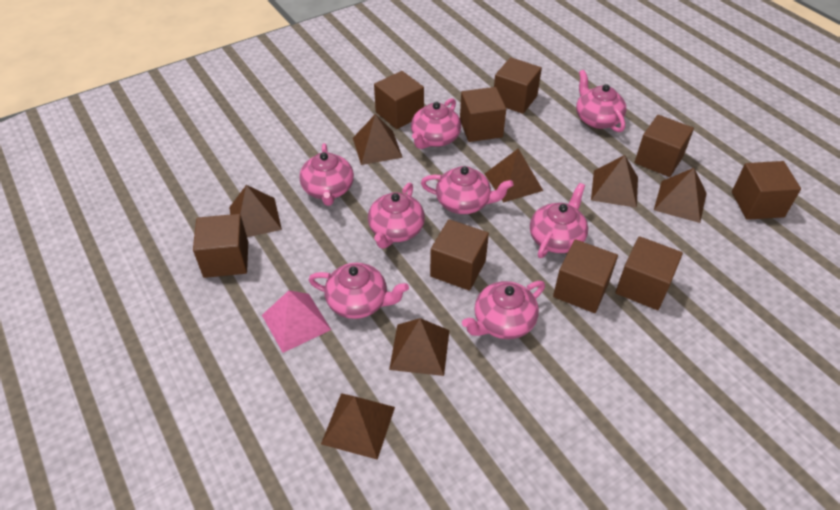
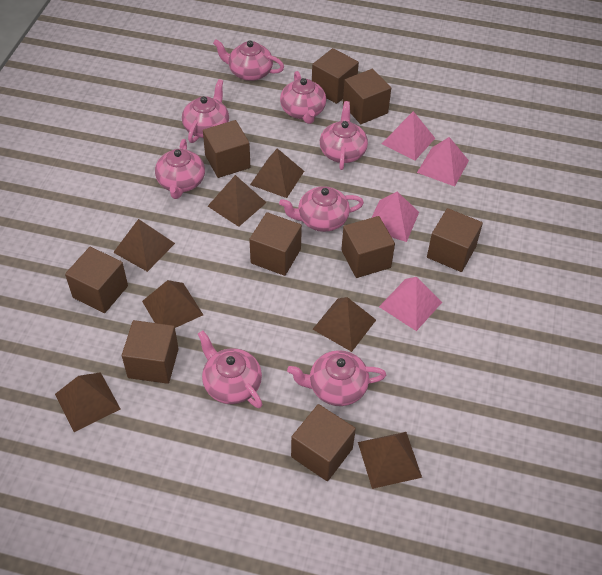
pink pyramid: [262,290,331,353] = 1 -> [371,192,419,242] [379,277,442,331] [382,111,435,160] [417,137,469,187] = 4

